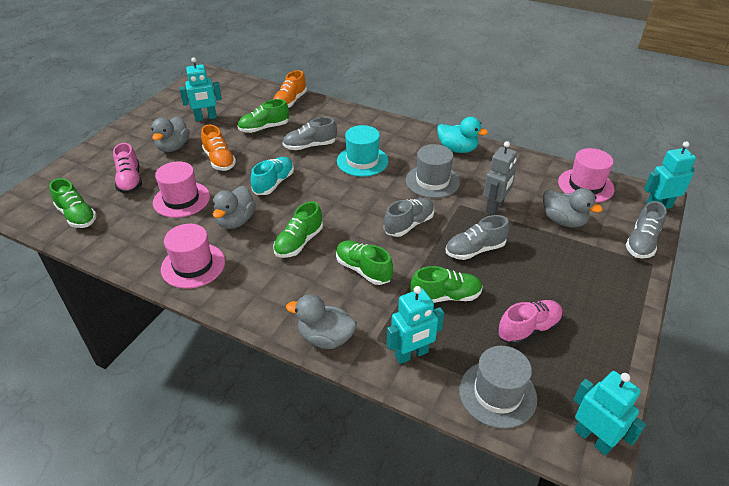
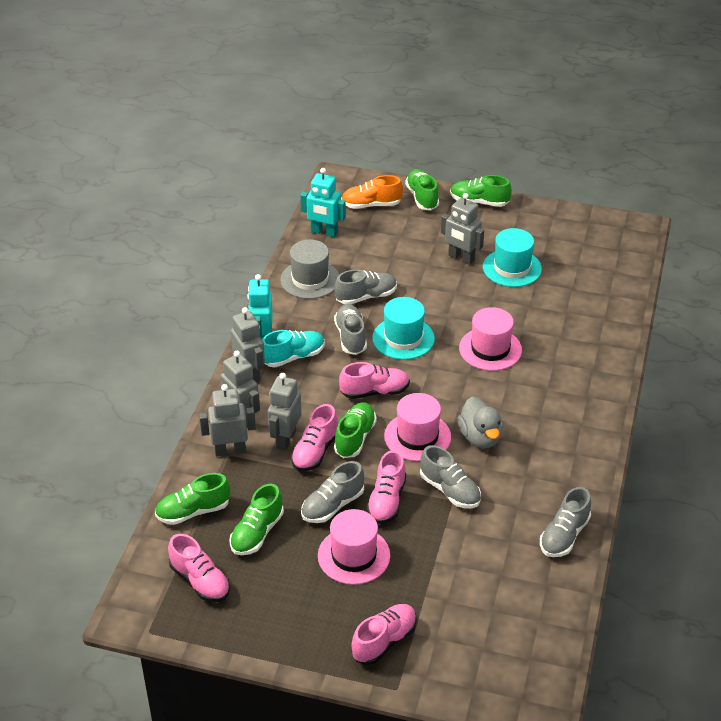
grey duck: [151,116,190,152] [212,186,256,229] [286,294,357,349] [543,188,603,228] = 4 -> [457,396,503,448] = 1
grey hat: [406,144,460,198] [459,346,537,429] = 2 -> [280,239,339,299] = 1
grey robot: [483,141,517,215] = 1 -> [199,384,256,457] [221,351,260,422] [231,307,265,382] [268,373,302,451] [441,193,484,265] = 5
grey shoe: [282,117,337,150] [384,198,434,237] [445,215,509,260] [626,201,667,258] = 4 -> [301,461,364,523] [334,269,397,304] [334,304,367,355] [420,445,481,508] [540,487,591,557] = 5
orange shoe: [201,125,236,171] [273,70,307,108] = 2 -> [341,175,403,209] = 1
pink shoe: [113,143,142,194] [498,300,563,345] = 2 -> [168,534,230,602] [291,404,338,471] [339,362,410,399] [351,604,417,665] [366,450,406,524] = 5
turquoise duck: [437,117,488,153] = 1 -> none = 0
turquoise hat: [337,125,388,177] = 1 -> [372,297,435,360] [483,228,542,287] = 2
turquoise robot: [179,57,222,121] [387,286,444,364] [574,371,646,456] [644,141,696,209] = 4 -> [247,274,273,339] [300,168,346,237] = 2

